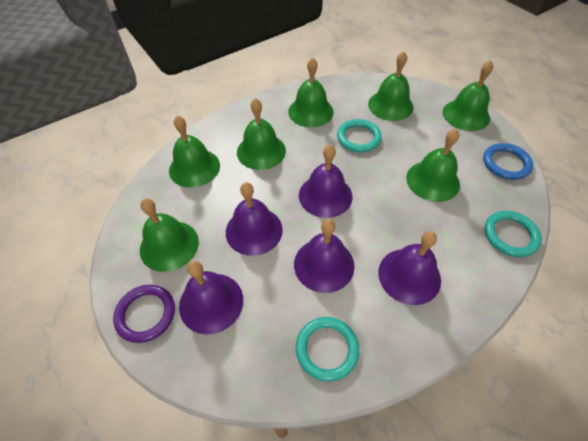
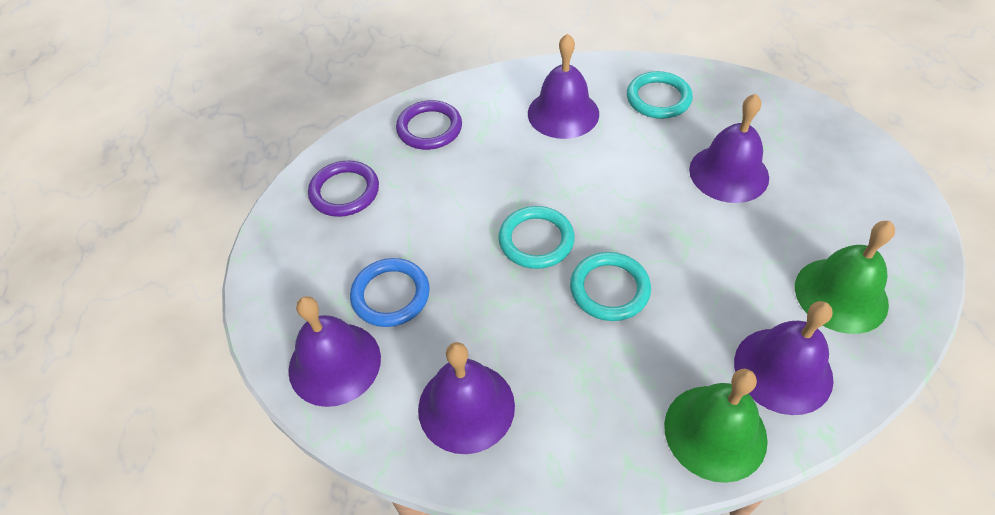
green bell: [140,199,199,272] [169,115,220,188] [237,98,286,170] [288,57,334,127] [368,51,414,121] [406,129,460,202] [443,61,493,131] = 7 -> [664,369,768,483] [795,221,895,334] = 2
purple ring: [113,285,175,343] = 1 -> [308,160,379,217] [396,100,462,150] = 2

